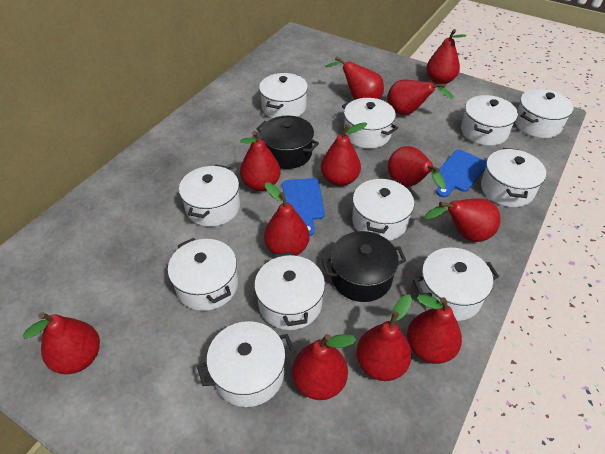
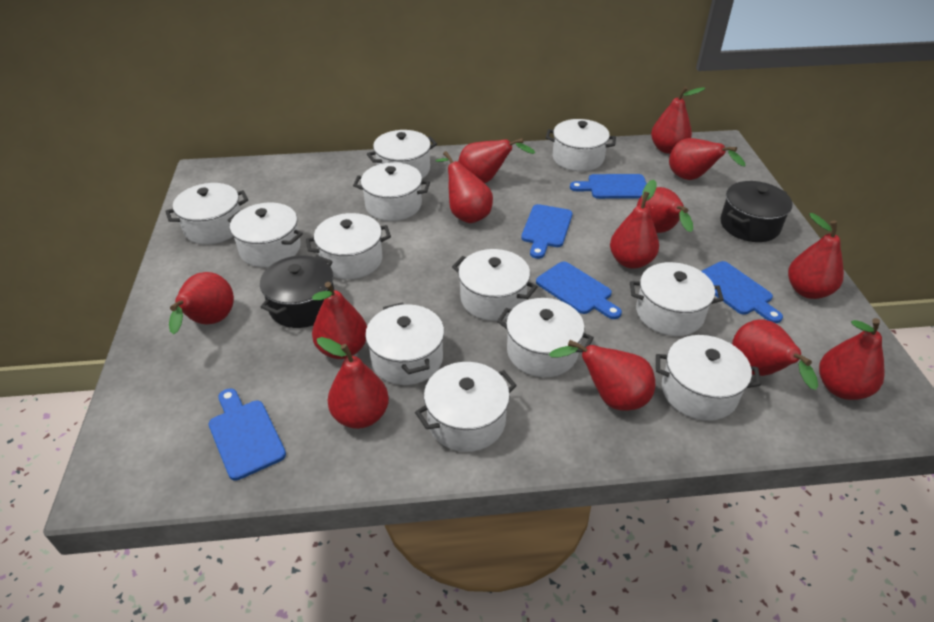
blue cutting board: [282,178,325,236] [436,150,486,197] = 2 -> [208,389,286,481] [521,204,573,259] [536,261,622,319] [570,174,647,199] [701,261,783,323] = 5
red pear: [23,312,100,374] [240,131,281,191] [264,182,310,256] [292,334,356,400] [321,122,367,186] [325,56,384,100] [356,294,412,381] [387,80,453,115] [388,146,446,189] [407,295,462,364] [424,198,501,242] [426,29,467,84] = 12 -> [169,272,234,334] [312,282,367,359] [317,337,389,429] [435,151,493,223] [458,138,535,183] [549,340,655,411] [610,180,659,269] [637,187,693,233] [651,86,705,154] [669,138,745,180] [732,319,818,390] [788,213,844,299] [819,318,885,400] = 13
white pot: [168,238,238,311] [179,164,240,227] [197,321,295,407] [254,252,325,330] [259,73,308,118] [342,98,398,149] [352,177,414,241] [413,248,499,321] [461,95,518,146] [481,148,546,207] [515,89,574,138] = 11 -> [165,183,248,244] [228,203,303,267] [306,213,391,279] [353,162,430,221] [365,302,444,385] [367,130,437,179] [415,362,517,452] [452,249,538,321] [497,298,594,377] [546,119,616,171] [630,262,724,336] [656,335,761,421] = 12

